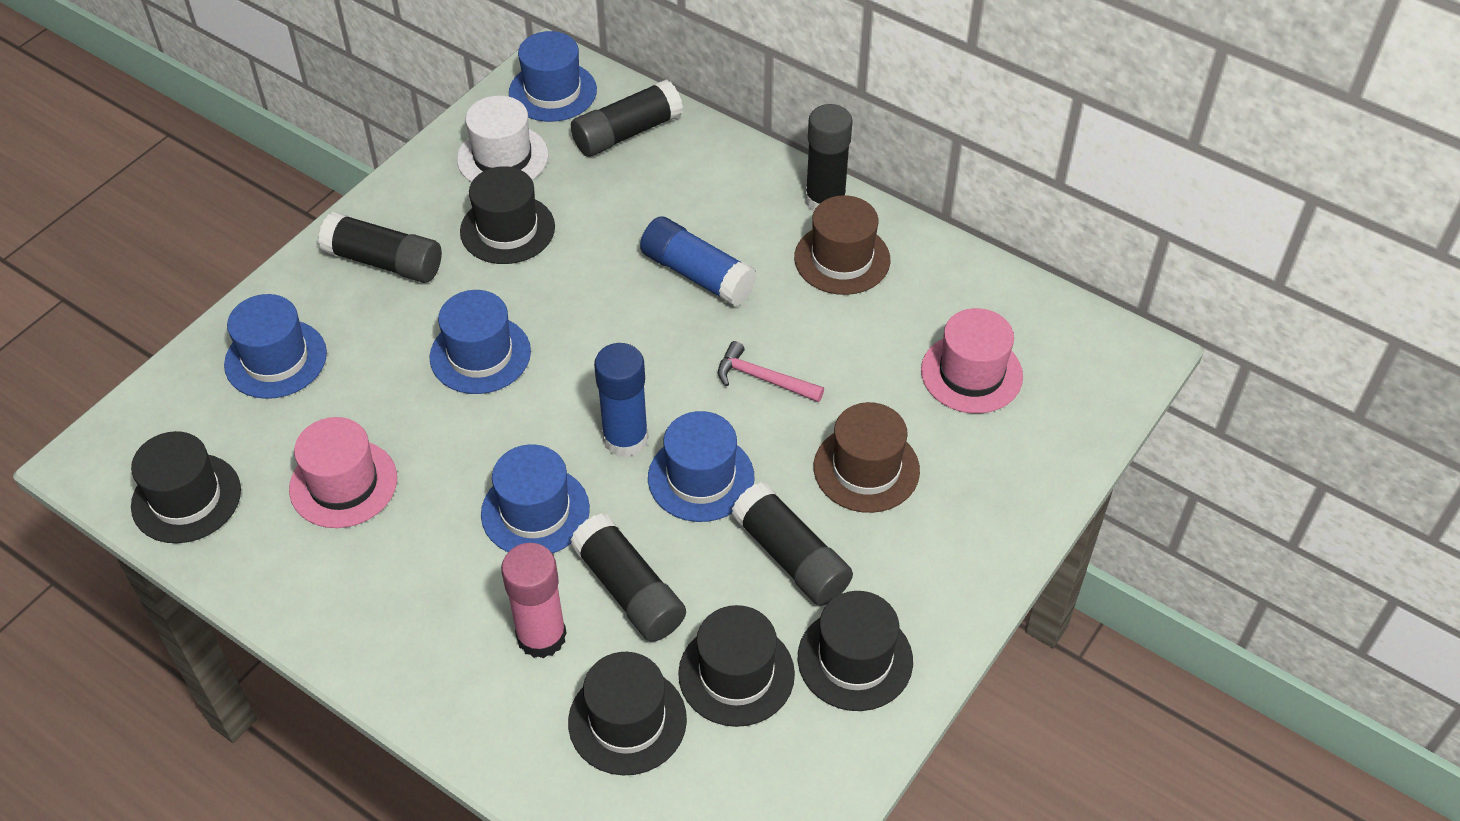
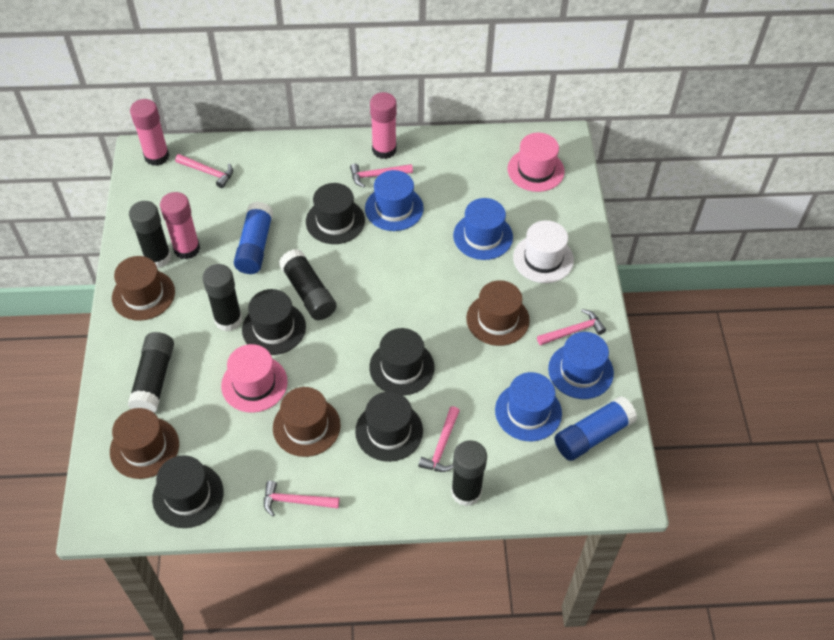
blue hat: [224,294,327,399] [429,290,531,394] [481,444,590,554] [509,31,597,122] [648,411,754,522] = 5 -> [365,170,424,231] [453,198,513,260] [495,372,562,441] [548,332,614,399] = 4
brown hat: [794,195,890,295] [814,402,920,513] = 2 -> [110,408,179,479] [112,256,175,321] [273,387,341,457] [466,280,530,346] = 4
pink glue stick: [501,543,567,658] = 1 -> [130,99,169,166] [160,192,200,260] [370,92,397,159] = 3
pink hammer: [718,341,824,402] = 1 -> [175,154,233,188] [264,481,339,516] [350,164,413,187] [418,406,460,472] [537,309,606,346] = 5

